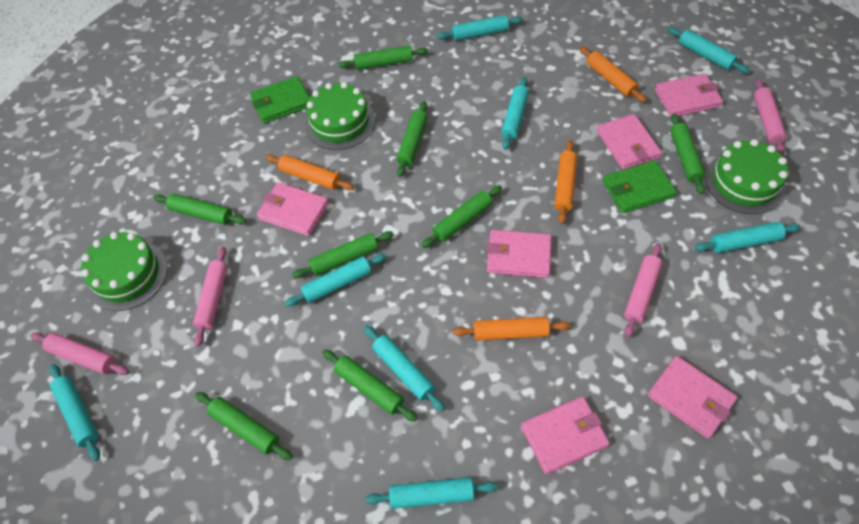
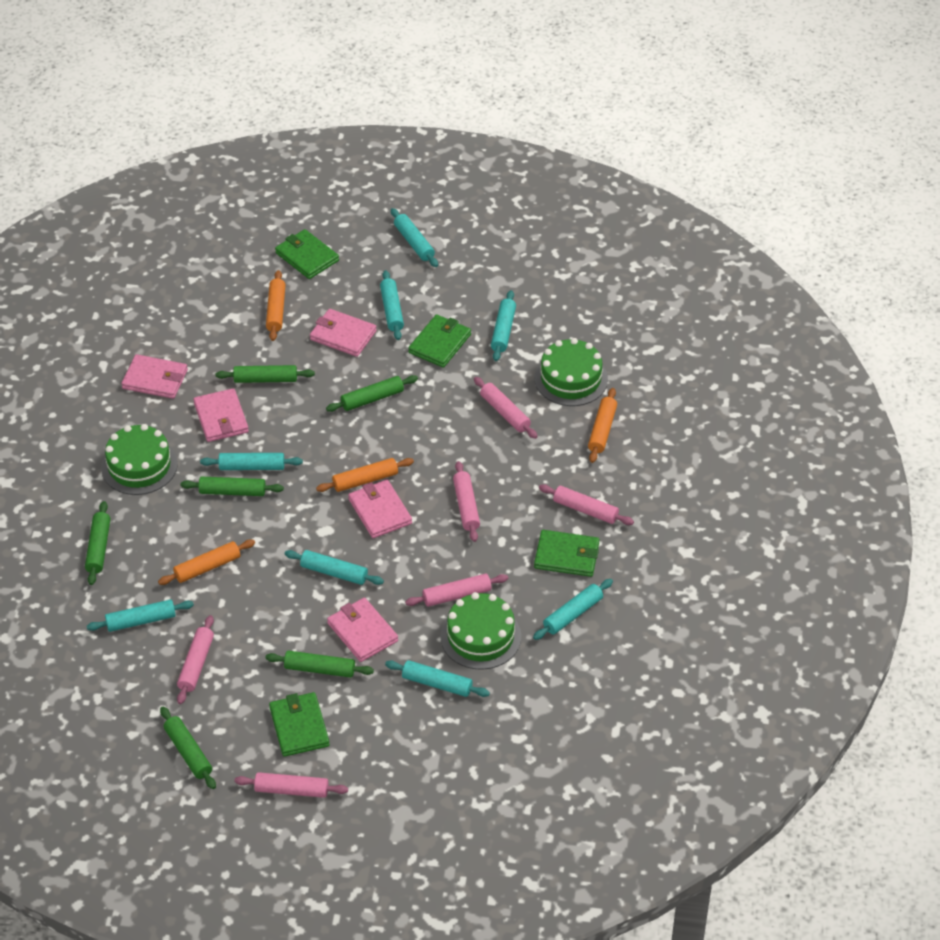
green rolling pin: [153,193,246,225] [195,392,293,460] [292,231,393,278] [322,349,418,422] [339,46,428,70] [397,101,428,177] [422,185,502,248] [670,113,705,194] = 8 -> [85,501,110,585] [160,707,216,789] [181,476,284,496] [216,365,315,383] [265,651,374,678] [326,375,418,412] = 6
green wallet: [250,76,310,124] [603,160,677,213] = 2 -> [269,692,330,757] [275,229,339,279] [408,314,471,368] [534,530,599,577] = 4
pink rolling pin: [31,332,129,375] [193,247,228,347] [624,243,662,338] [754,78,787,155] = 4 -> [177,615,214,704] [234,772,348,798] [405,573,508,607] [453,461,480,542] [474,377,538,439] [539,484,634,525] = 6
pink wallet: [257,182,329,236] [487,230,552,278] [521,396,610,474] [597,114,662,170] [647,356,737,439] [655,73,723,117] = 6 -> [121,354,188,399] [194,388,249,442] [310,309,377,357] [327,598,398,662] [348,480,412,538] = 5

